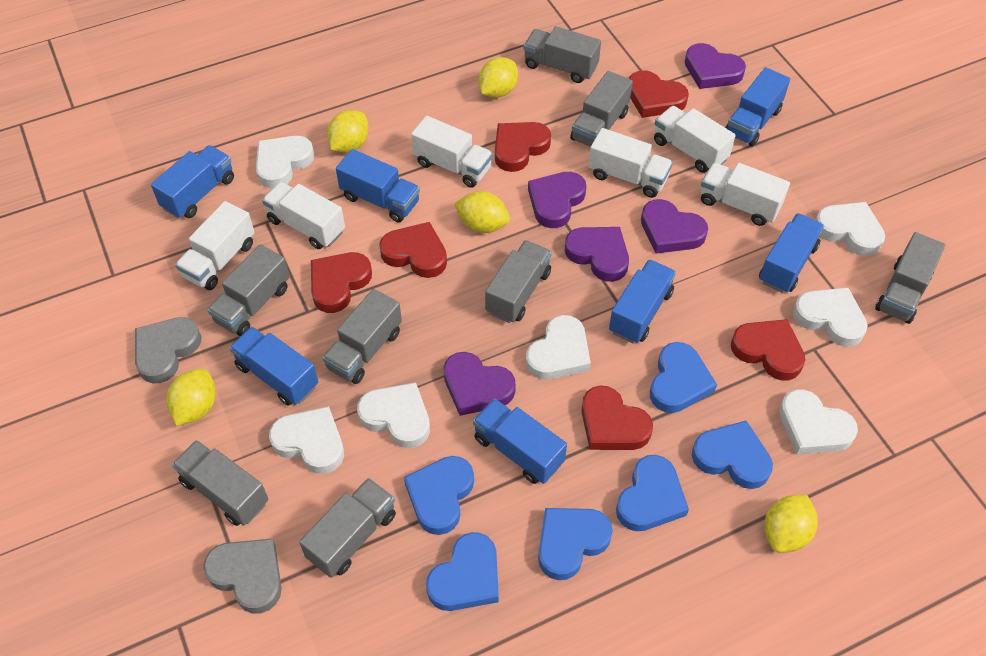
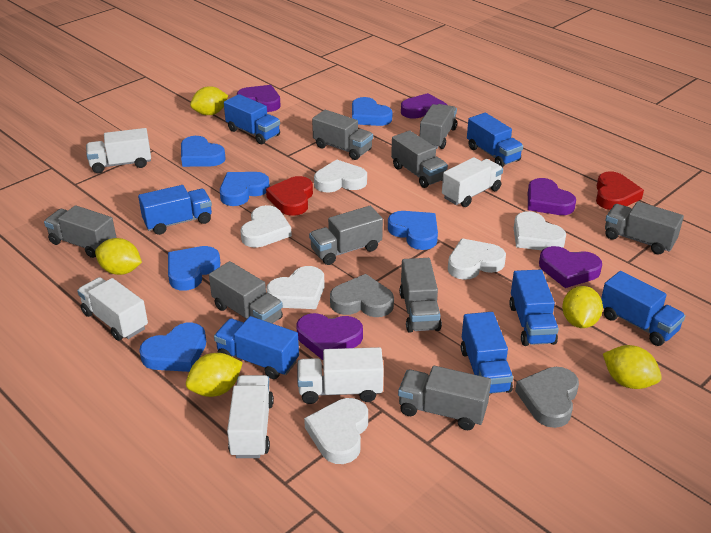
grey truck: [172,440,268,526] [207,244,290,336] [299,478,396,578] [322,289,402,384] [485,240,552,323] [524,26,601,83] [570,71,633,147] [875,232,945,324] = 8 -> [44,205,117,258] [209,261,283,324] [309,206,383,265] [312,110,373,160] [391,130,448,188] [398,366,491,430] [399,258,442,333] [420,104,457,149] [605,201,684,254] = 9
red heart: [311,252,372,313] [379,222,447,278] [495,122,551,172] [581,386,653,450] [629,70,689,118] [731,319,805,381] = 6 -> [266,176,313,216] [596,171,644,210] = 2
white heart: [256,136,314,188] [269,406,344,474] [357,382,430,448] [526,315,591,380] [779,389,858,455] [793,287,868,347] [816,202,885,256] = 7 -> [240,205,292,248] [267,266,325,309] [304,398,368,464] [314,159,367,192] [448,238,506,280] [514,211,566,250] = 6
white truck: [175,201,255,290] [262,182,345,249] [411,116,493,188] [588,128,673,198] [654,106,736,173] [701,163,790,226] = 6 -> [77,277,148,341] [86,128,151,173] [227,375,274,458] [297,347,384,404] [442,157,503,207] = 5

